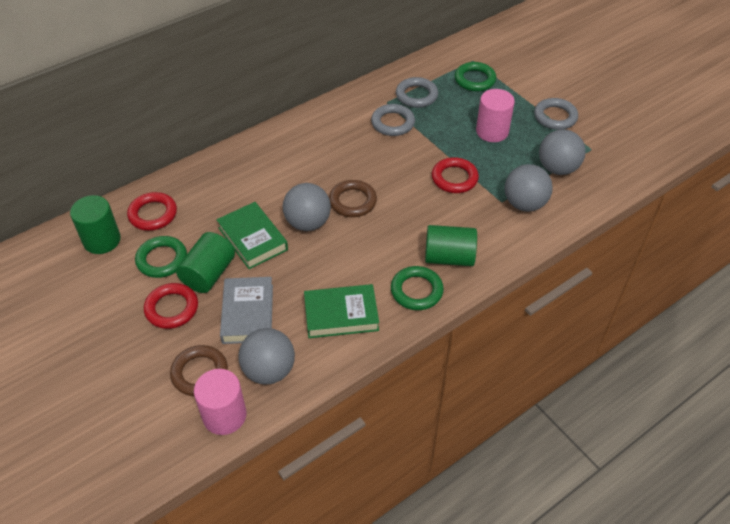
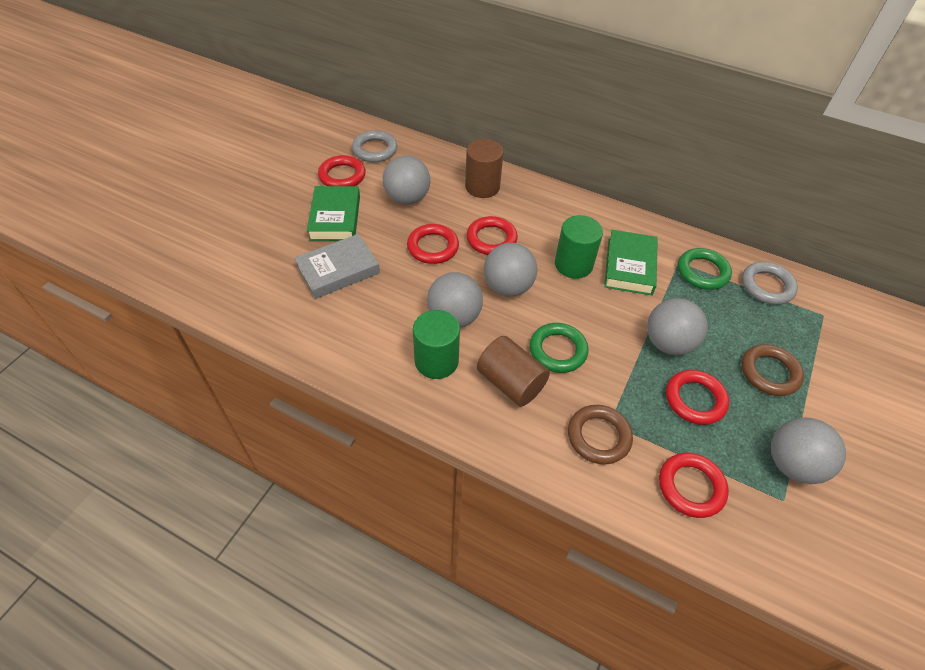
brown cylinder: none = 0 -> [465,139,503,198] [477,336,550,407] = 2
green cylinder: [70,195,121,254] [176,232,235,293] [425,225,477,266] = 3 -> [413,310,460,379] [555,215,603,279] = 2
green ring: [135,236,187,278] [391,266,444,310] [455,62,496,91] = 3 -> [530,323,589,373] [678,248,732,290] = 2
grey ball: [238,328,295,384] [283,183,331,231] [504,164,553,212] [539,129,586,175] = 4 -> [383,155,430,205] [427,272,483,328] [484,243,538,297] [647,298,708,355] [771,418,846,484] = 5
grey ring: [371,104,415,136] [396,77,438,108] [534,98,578,130] = 3 -> [352,130,397,162] [742,262,798,305] = 2
pink cylinder: [194,369,246,435] [476,89,515,142] = 2 -> none = 0
red ring: [127,192,177,231] [144,283,198,329] [432,157,479,193] = 3 -> [318,155,366,186] [407,224,459,264] [466,216,518,255] [659,453,729,518] [666,370,729,425] = 5

